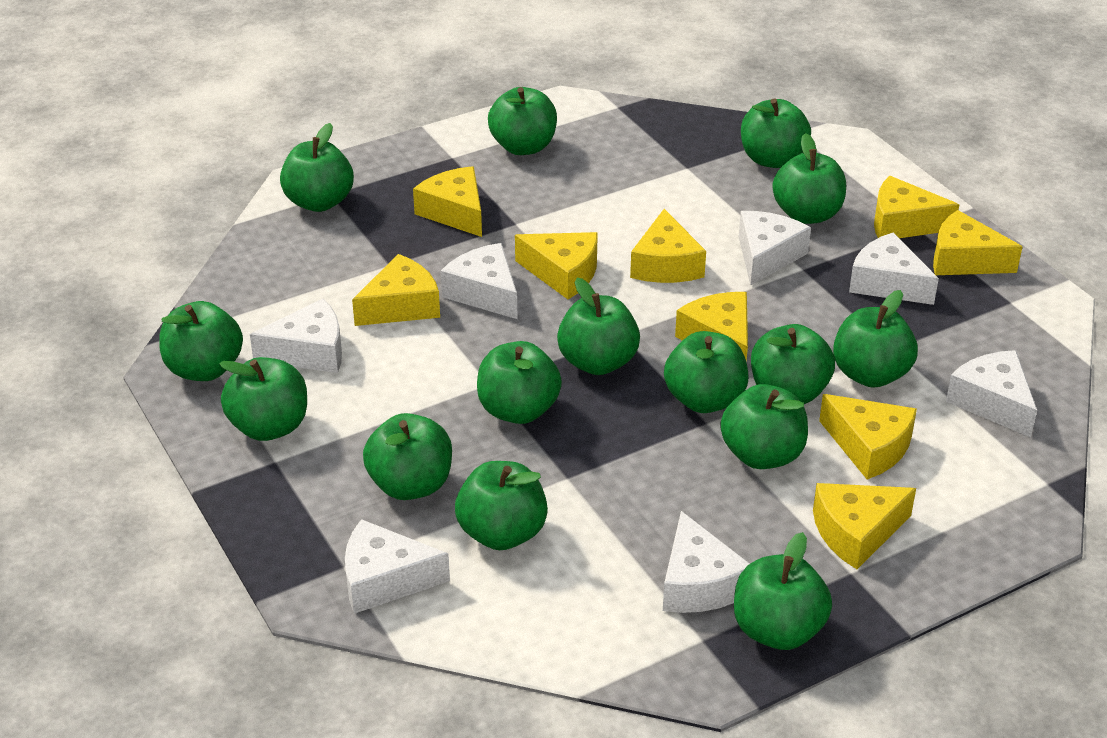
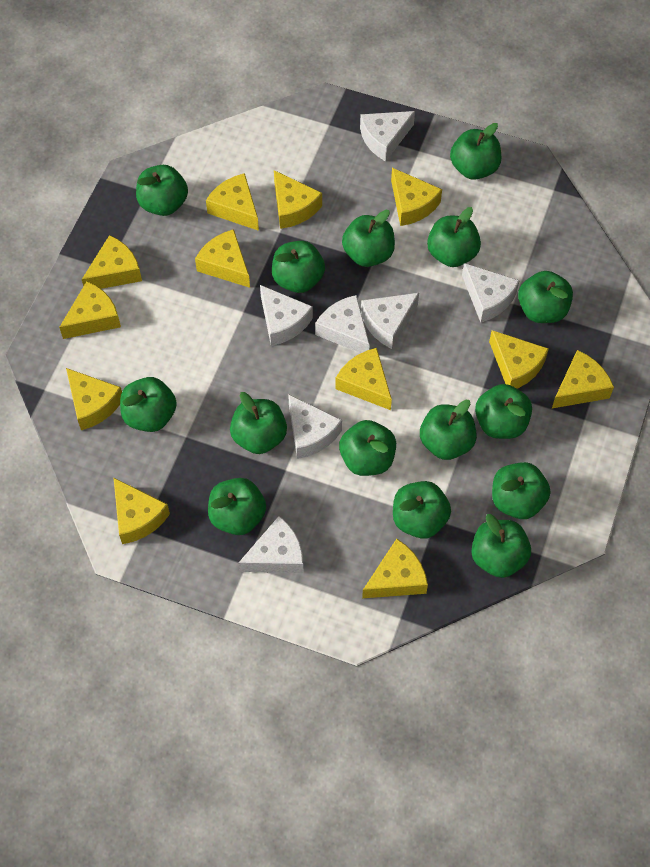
yellow cheese: [352,254,440,326] [413,166,482,237] [515,232,598,299] [630,209,706,283] [675,292,748,361] [813,483,916,569] [819,394,917,479] [874,176,959,238] [933,210,1022,275] = 9 -> [59,281,121,339] [66,368,122,430] [82,235,142,289] [113,477,170,544] [195,229,250,288] [206,173,259,231] [274,170,322,229] [335,348,392,410] [362,539,428,598] [391,168,442,226] [489,330,549,388] [552,350,614,408] = 12

